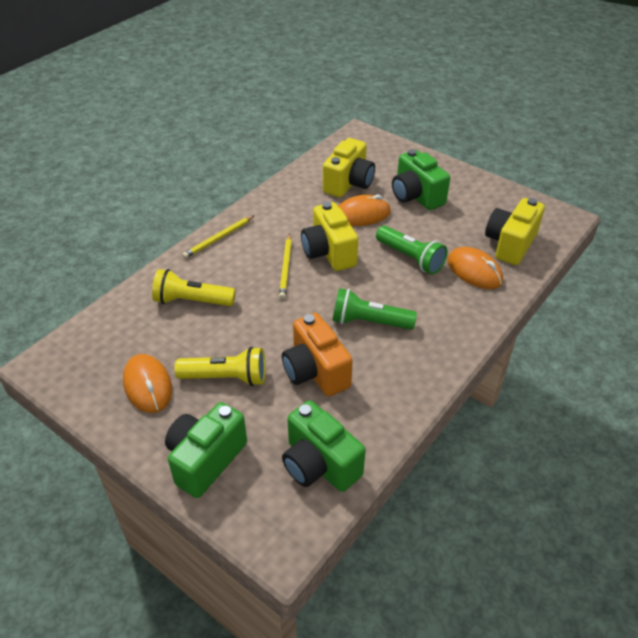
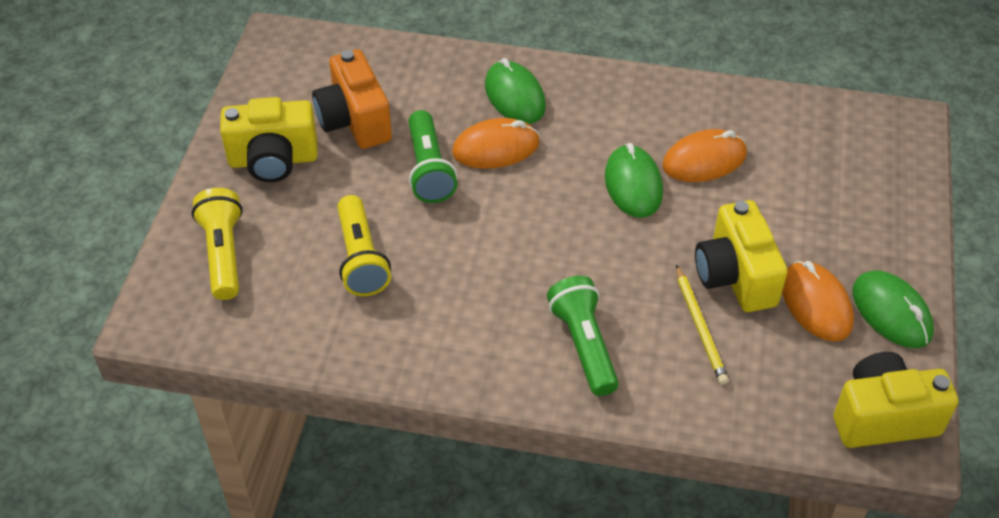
green camera: [165,402,247,498] [282,400,366,492] [392,149,450,210] = 3 -> none = 0
green mouse: none = 0 -> [485,58,546,124] [605,143,663,218] [853,270,934,348] = 3
yellow pencil: [182,215,255,259] [279,234,292,299] = 2 -> [676,265,729,385] = 1

